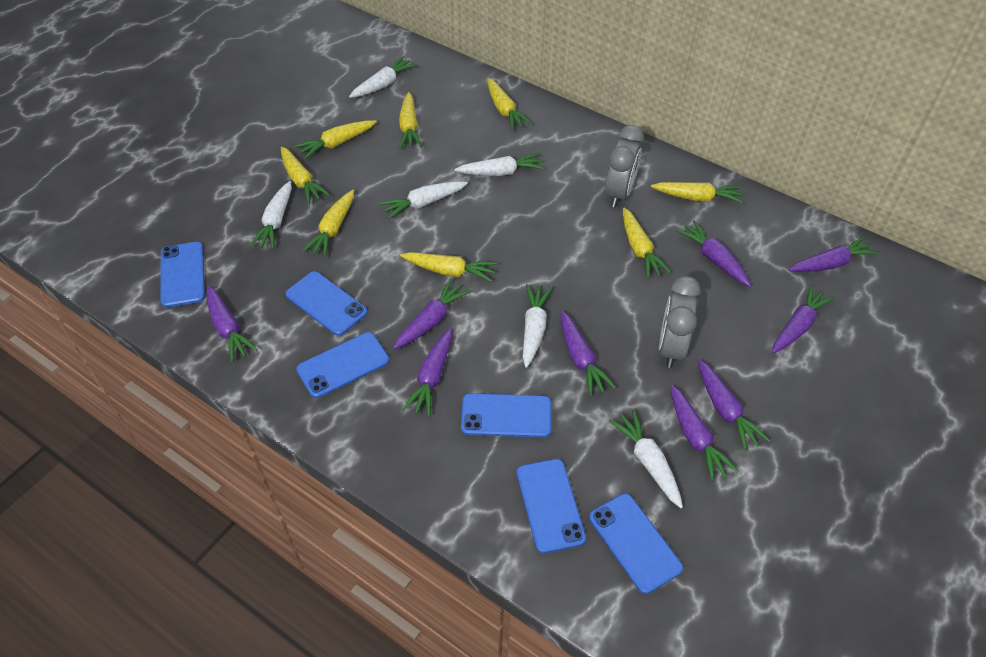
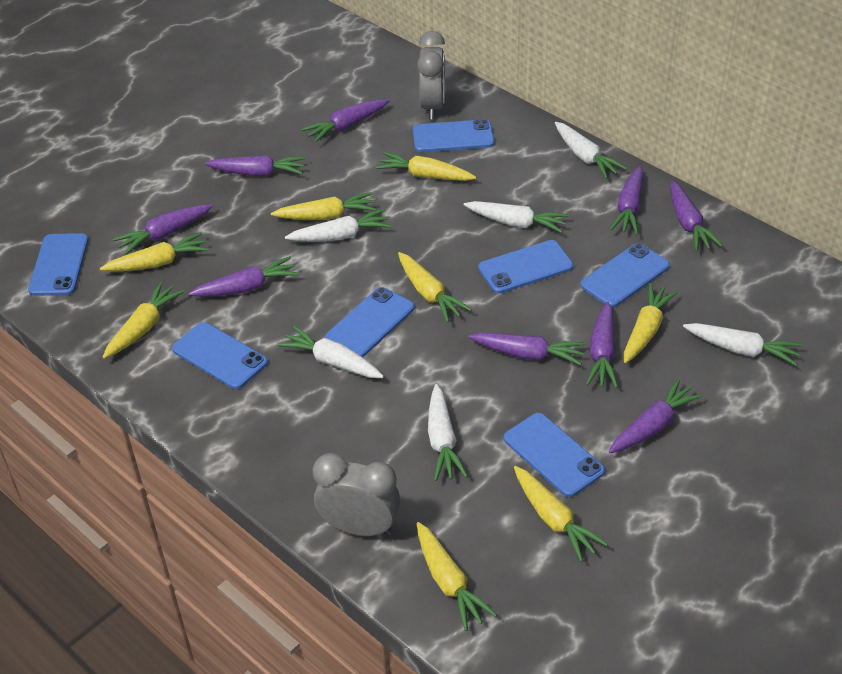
blue phone: [161,242,205,307] [286,271,367,336] [296,332,389,398] [461,393,551,438] [517,459,586,553] [589,493,683,594] = 6 -> [28,233,88,296] [172,322,268,389] [325,287,415,357] [413,119,494,152] [478,240,573,294] [504,413,605,497] [580,243,670,307] = 7

